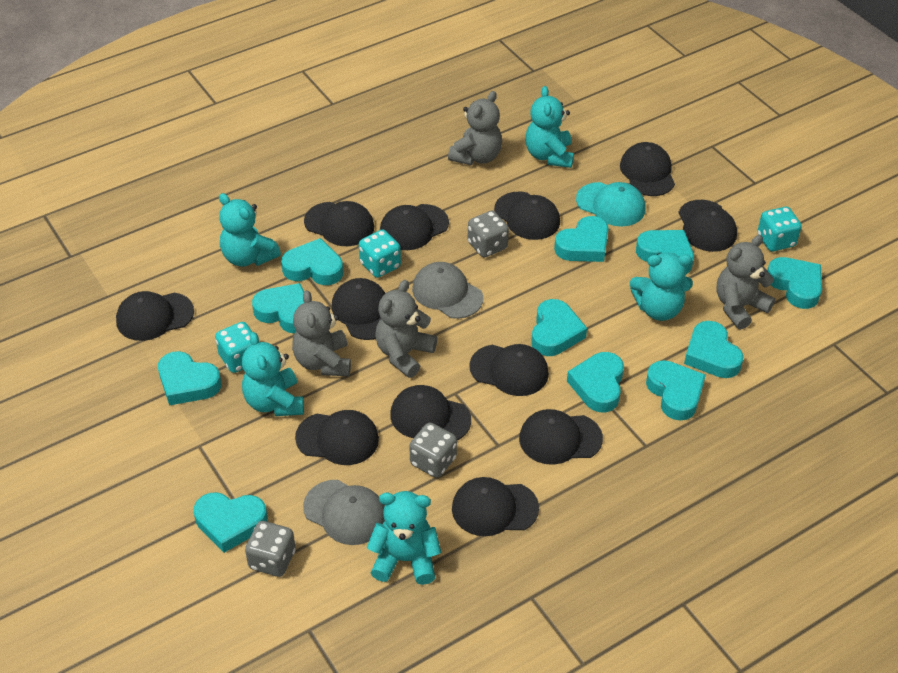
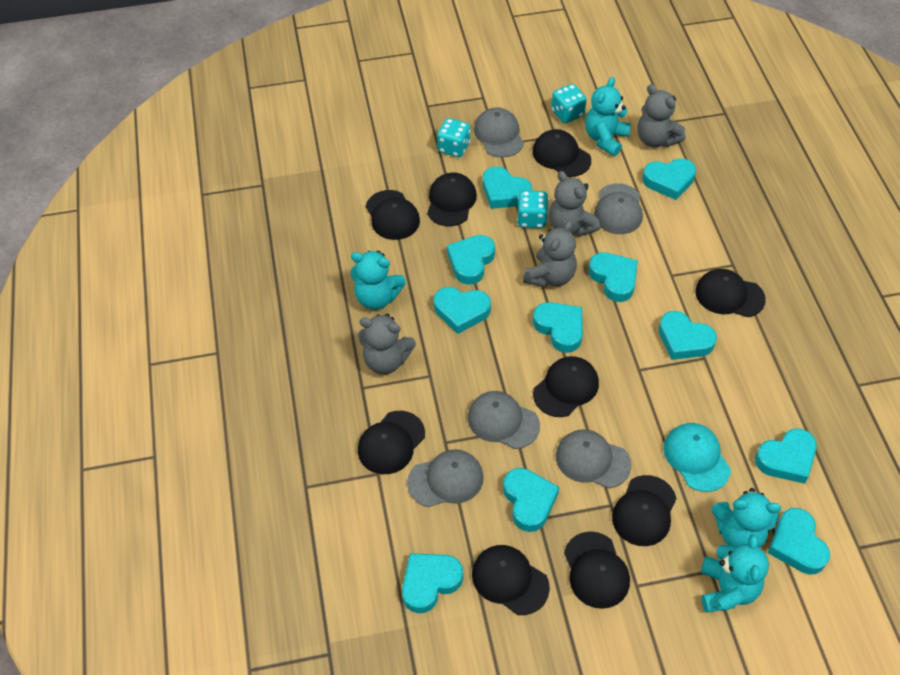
black cap: [116,291,194,341] [295,410,379,465] [304,201,374,246] [332,278,385,340] [380,204,449,250] [390,385,471,440] [452,477,539,536] [469,344,549,396] [494,192,560,240] [519,409,603,465] [620,142,675,196] [678,200,737,252] = 12 -> [358,411,425,474] [366,190,420,240] [427,172,477,226] [472,545,550,615] [533,129,591,177] [533,356,599,417] [564,531,630,609] [612,475,677,546] [695,269,766,317] = 9
grey cap: [303,480,385,545] [412,262,483,319] = 2 -> [407,449,484,507] [468,391,540,449] [474,107,524,158] [556,430,632,488] [594,183,643,234] = 5
grey dice: [245,521,296,577] [409,422,457,478] [468,211,509,257] = 3 -> none = 0
turquoise teddy bear: [219,193,281,267] [242,332,304,416] [367,491,441,585] [525,86,574,168] [630,252,693,321] = 5 -> [351,251,406,310] [585,77,631,156] [701,535,769,613] [712,488,781,548] = 4

